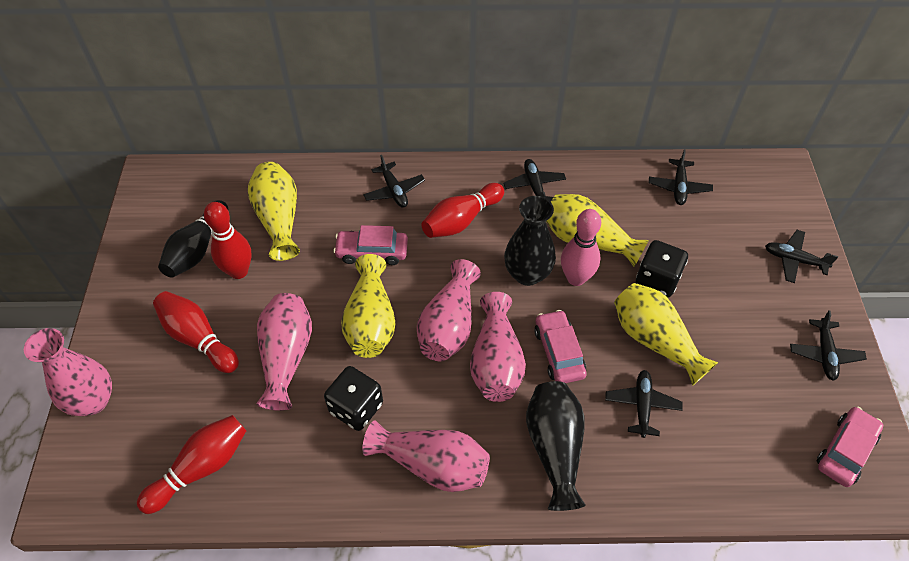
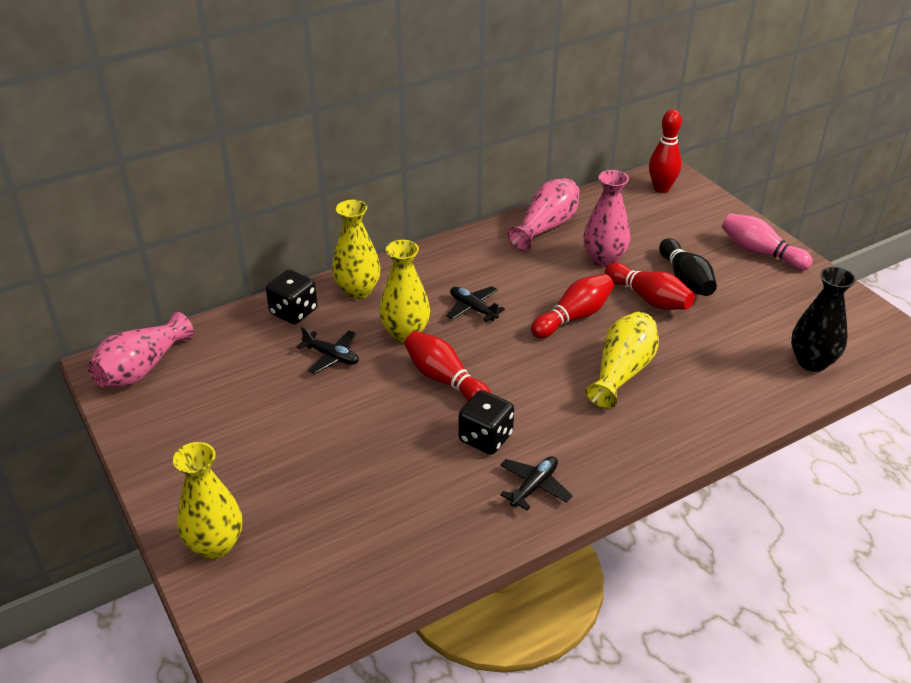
black plane: [363,155,425,208] [503,159,566,202] [605,370,683,438] [649,149,713,205] [765,230,838,283] [790,310,867,381] = 6 -> [297,327,359,374] [446,286,505,322] [500,456,572,510] = 3
black vase: [504,196,556,286] [526,381,586,511] = 2 -> [791,267,856,372] = 1
pink car: [333,225,408,265] [534,310,587,383] [816,407,883,487] = 3 -> none = 0
pink vase: [24,328,112,416] [257,293,312,411] [362,420,490,492] [417,259,481,361] [470,292,526,402] = 5 -> [88,312,194,387] [508,178,580,251] [584,170,630,267] = 3

